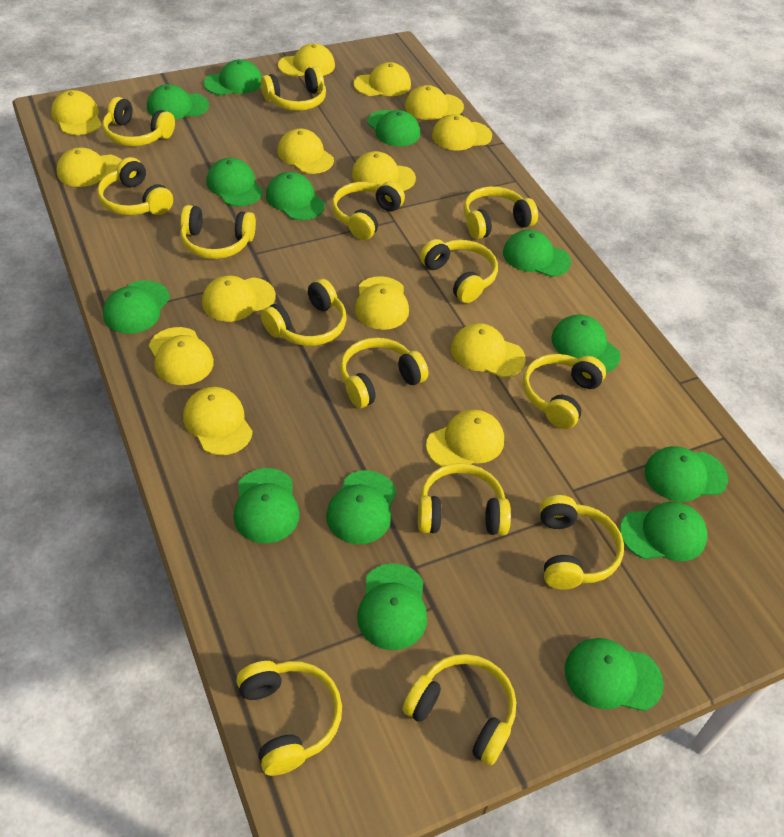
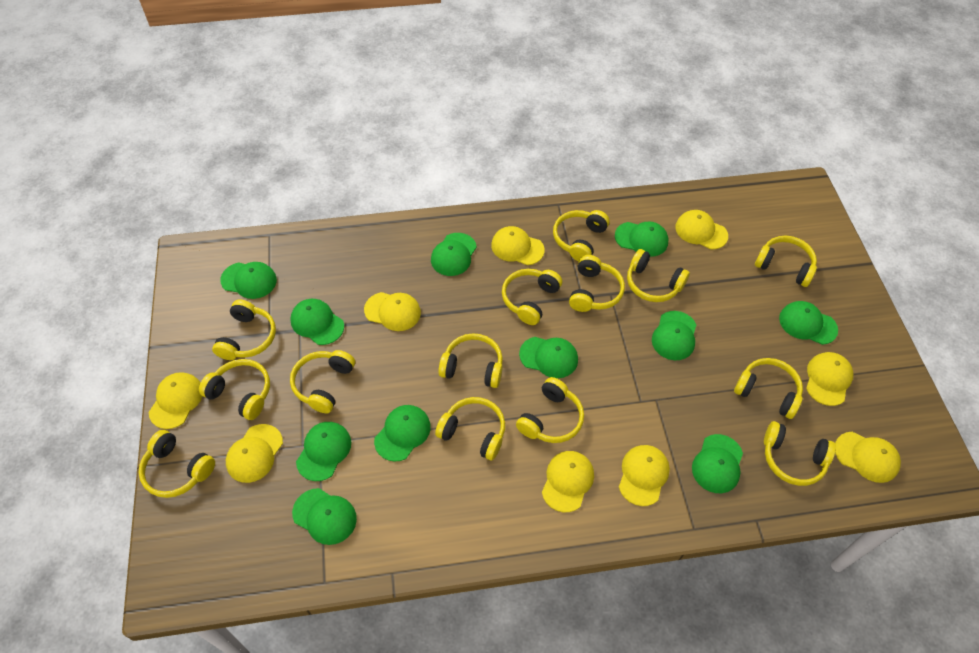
green cap: [103,280,170,334] [147,84,209,120] [204,59,262,95] [207,158,263,206] [233,468,300,544] [266,172,325,220] [326,470,397,544] [357,563,427,650] [367,110,420,146] [503,230,571,277] [551,314,621,373] [565,638,664,711] [620,502,708,561] [644,446,728,502] = 14 -> [220,262,277,299] [290,299,344,345] [292,488,357,545] [296,422,351,481] [374,405,431,462] [431,233,477,276] [519,337,578,378] [615,221,668,257] [652,311,696,360] [692,434,743,493] [779,301,838,345] = 11
yellow cap: [51,90,101,135] [57,147,122,187] [149,327,214,385] [183,387,253,455] [202,275,276,322] [277,129,334,174] [278,43,335,77] [352,151,416,191] [354,62,411,96] [355,276,409,330] [405,85,464,120] [426,410,504,467] [432,114,492,150] [451,323,526,378] = 14 -> [148,372,203,429] [226,424,283,483] [364,292,421,331] [491,226,545,265] [542,451,594,512] [619,445,670,506] [675,210,728,250] [806,352,853,406] [835,432,901,483] = 9

